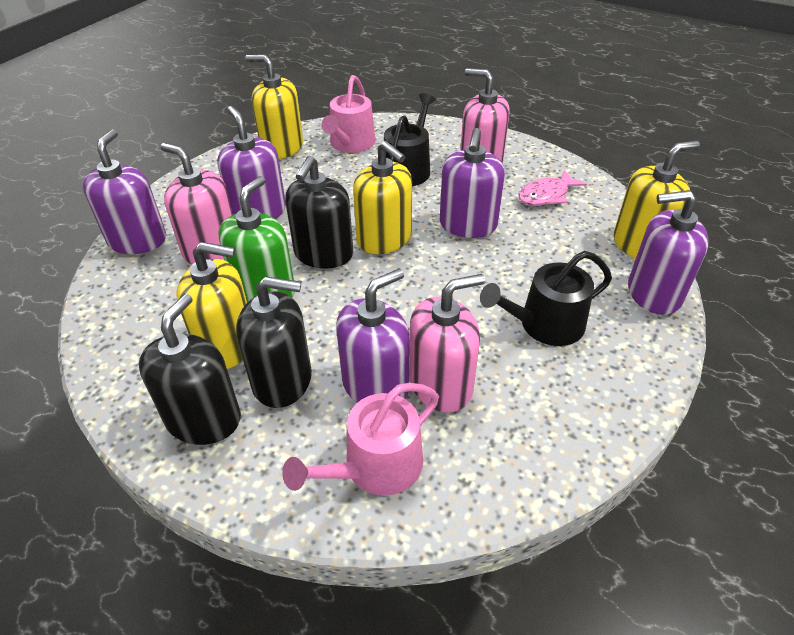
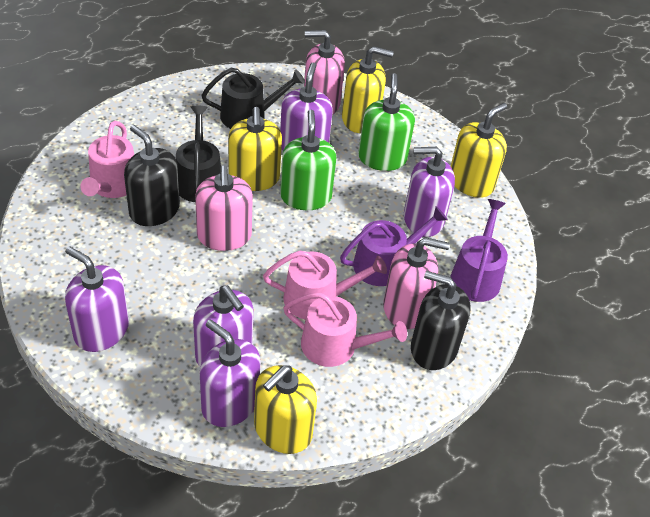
black soap dispenser: [139,294,241,445] [236,276,312,408] [285,156,353,269] = 3 -> [124,125,180,226] [411,271,471,370] = 2
green soap dispenser: [218,176,295,302] = 1 -> [280,110,337,210] [358,73,415,171] = 2
pink fish: [518,170,587,206] = 1 -> none = 0
pink watering can: [282,383,439,496] [321,75,376,153] = 2 -> [80,121,134,198] [263,251,387,319] [283,293,407,367] = 3
purple watering can: none = 0 -> [340,206,448,286] [450,199,508,302] = 2

